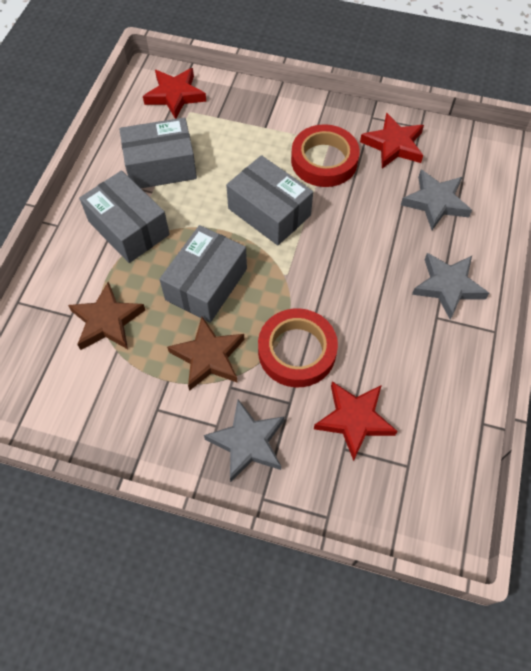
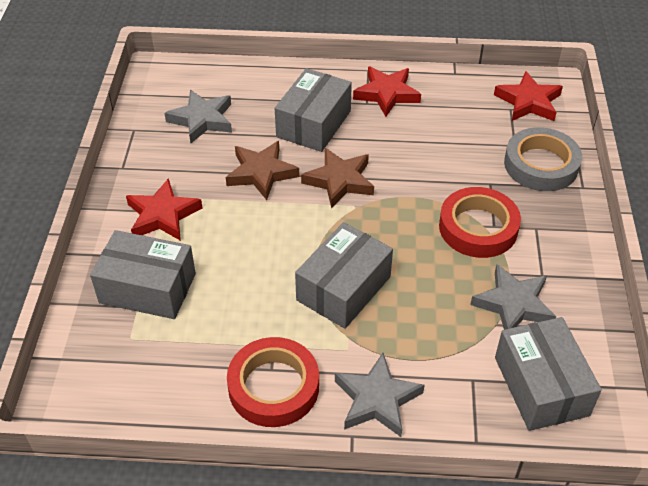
grey tape: none = 0 -> [504,127,582,191] = 1

